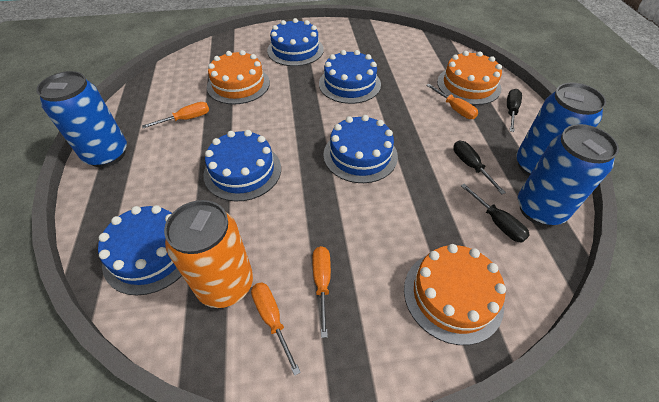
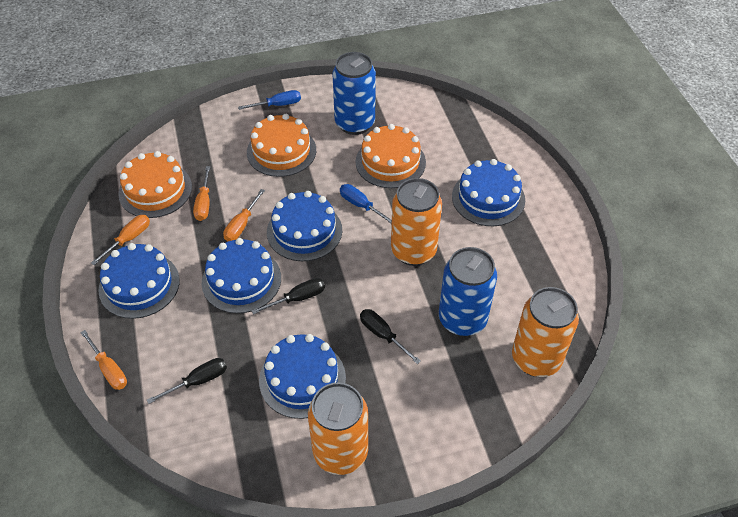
blue can: [36,71,127,168] [516,83,606,176] [518,124,619,226] = 3 -> [333,52,376,135] [439,247,497,336] = 2
blue screwdriver: none = 0 -> [238,90,301,110] [340,184,392,224] = 2
orange can: [164,200,253,308] = 1 -> [308,382,368,475] [391,178,442,266] [512,287,579,377] = 3

